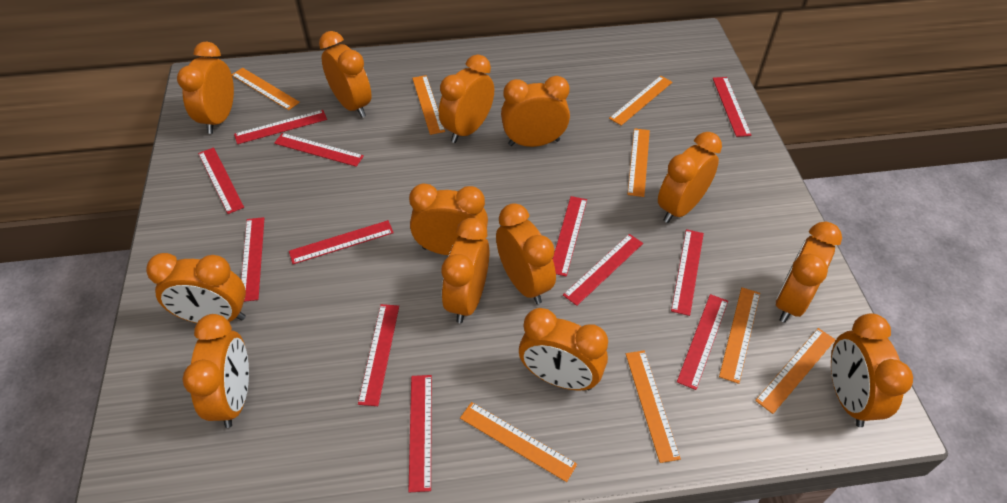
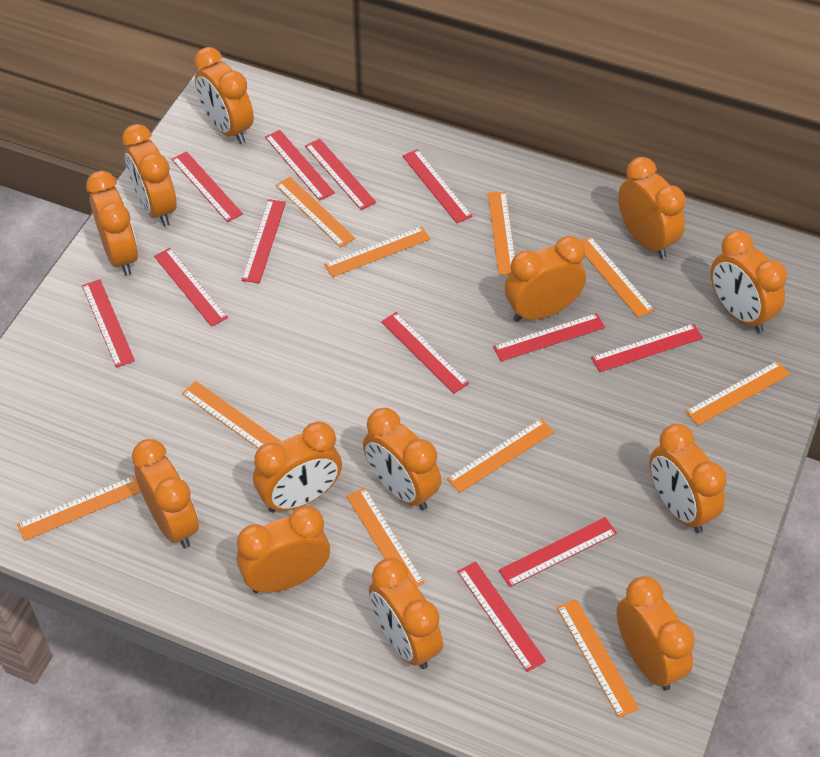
orange ruler: [232,68,300,110] [412,75,445,135] [460,402,577,482] [609,76,672,126] [626,350,681,463] [627,128,650,197] [719,287,760,384] [755,328,836,414] = 8 -> [17,476,141,541] [182,381,282,449] [276,177,355,247] [324,226,430,277] [346,487,425,587] [447,419,554,493] [488,192,515,275] [557,599,639,718] [581,236,654,318] [685,361,790,425] = 10

